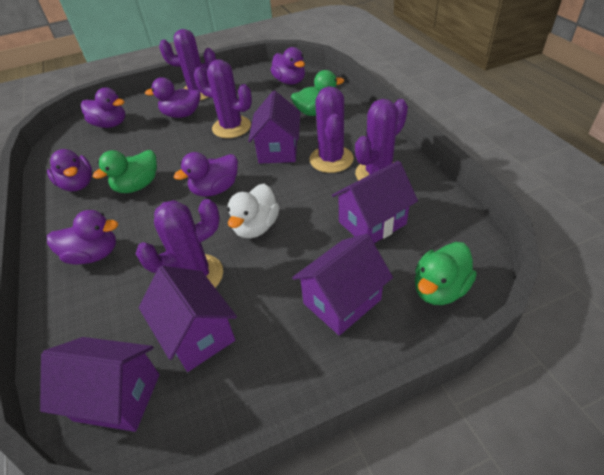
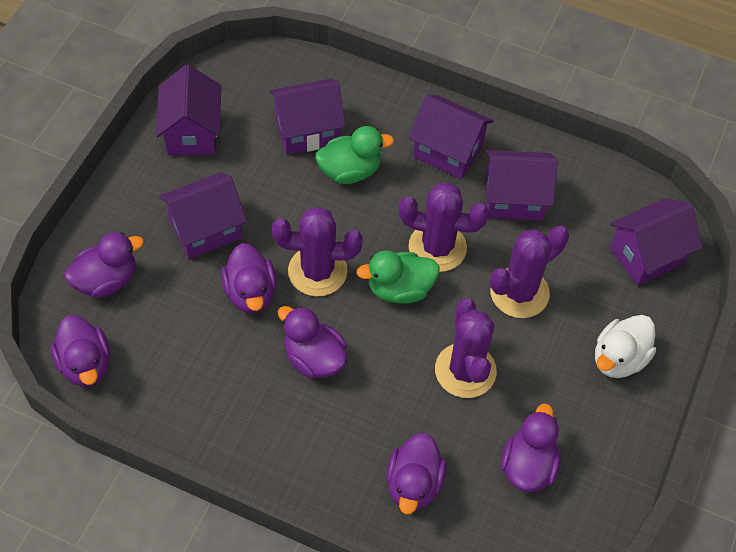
green duck: [93,150,157,193] [291,70,344,116] [415,242,477,305] = 3 -> [315,126,394,184] [356,250,440,304] = 2
purple cactus: [136,199,223,288] [159,29,216,100] [194,59,252,138] [309,86,354,173] [355,99,408,180] = 5 -> [272,207,363,296] [399,182,489,272] [435,298,497,398] [490,226,569,318] = 4
purple house: [40,337,160,432] [139,266,237,372] [248,91,301,164] [292,233,393,336] [332,161,418,243] = 5 -> [156,65,221,155] [159,172,247,259] [269,79,346,155] [409,95,494,179] [486,150,558,221] [610,198,702,286] = 6

